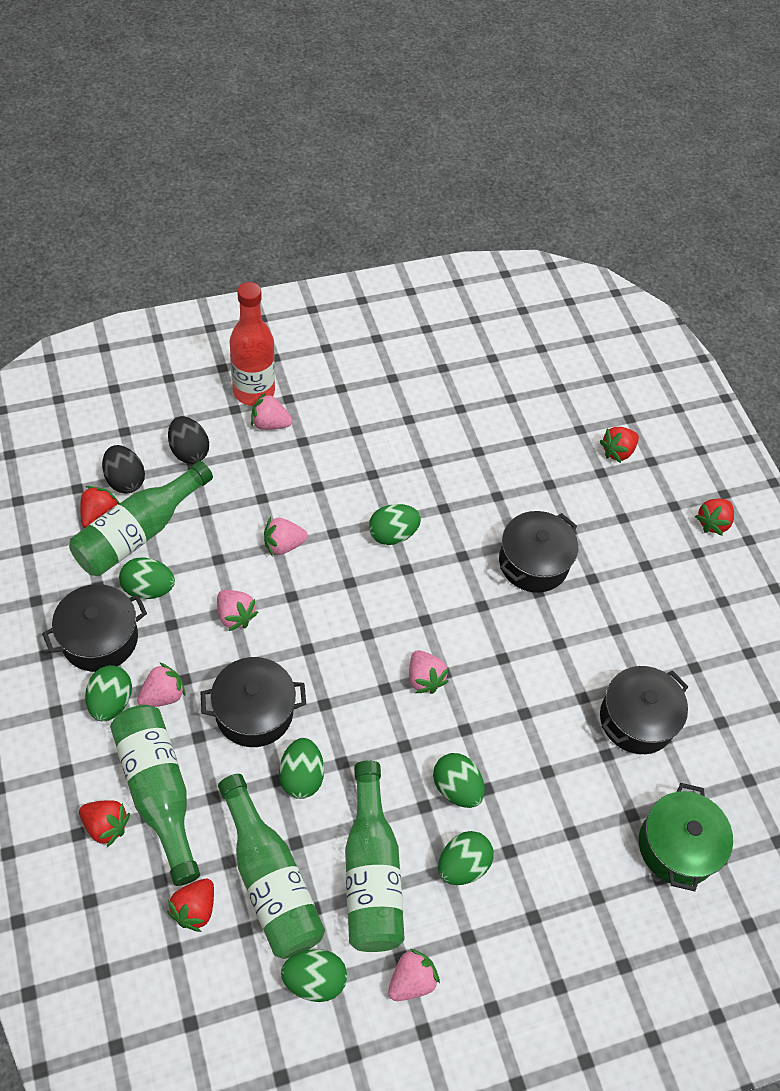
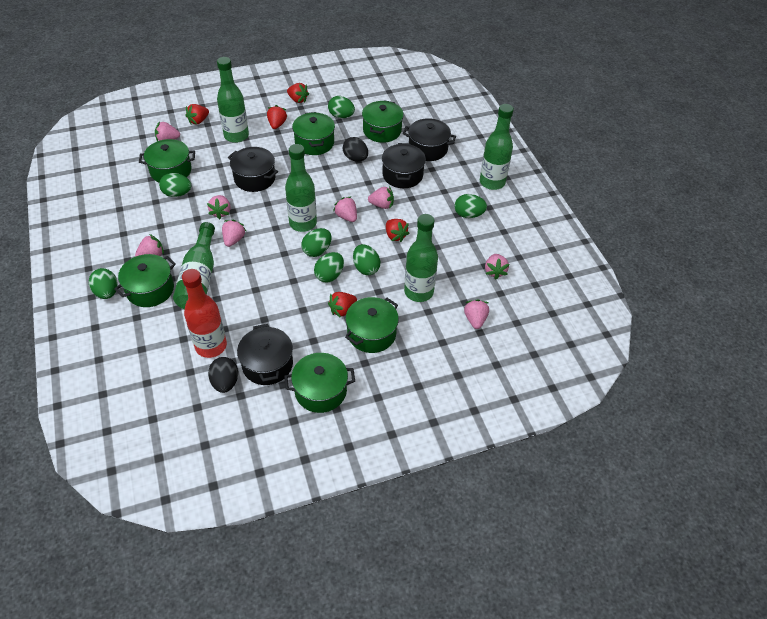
green bottle: [69,461,213,576] [110,705,200,886] [218,774,325,959] [345,761,405,952] = 4 -> [173,222,215,309] [217,57,249,143] [285,144,317,232] [404,214,438,302] [480,104,514,190] = 5
green pot: [639,783,733,891] = 1 -> [114,254,176,307] [139,139,195,183] [285,353,355,413] [292,112,335,155] [345,297,399,353] [362,100,404,143] = 6
pink strawberry: [137,662,186,707] [217,590,258,631] [251,393,292,430] [264,517,308,557] [388,949,440,1001] [409,650,449,694] = 6 -> [135,234,164,257] [155,121,180,141] [207,195,231,219] [222,220,246,247] [333,197,357,222] [368,186,394,209] [464,299,489,329] [485,254,509,279] = 8

